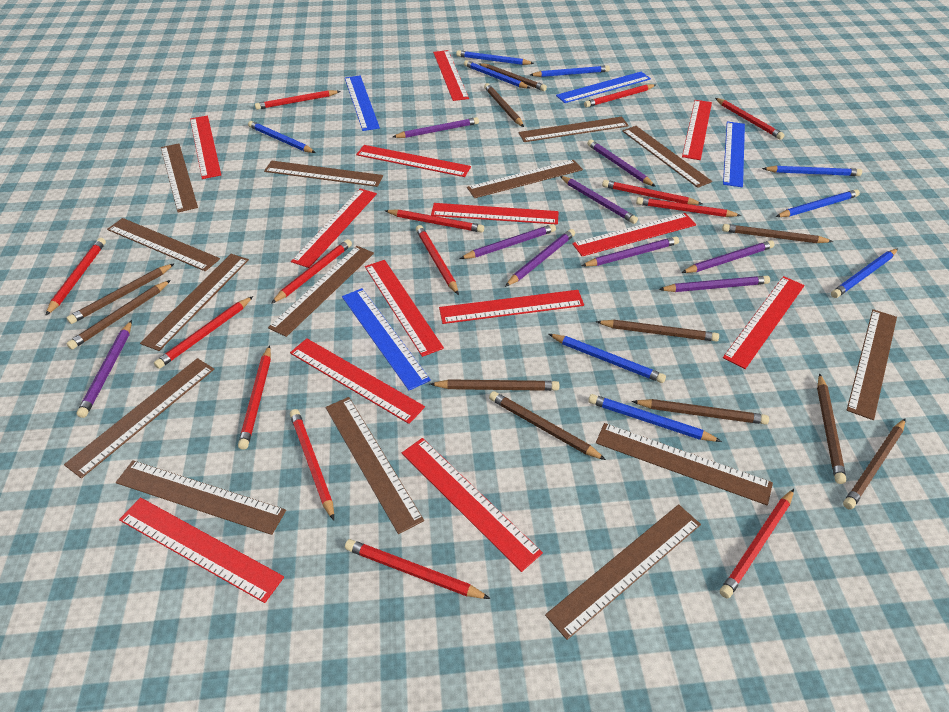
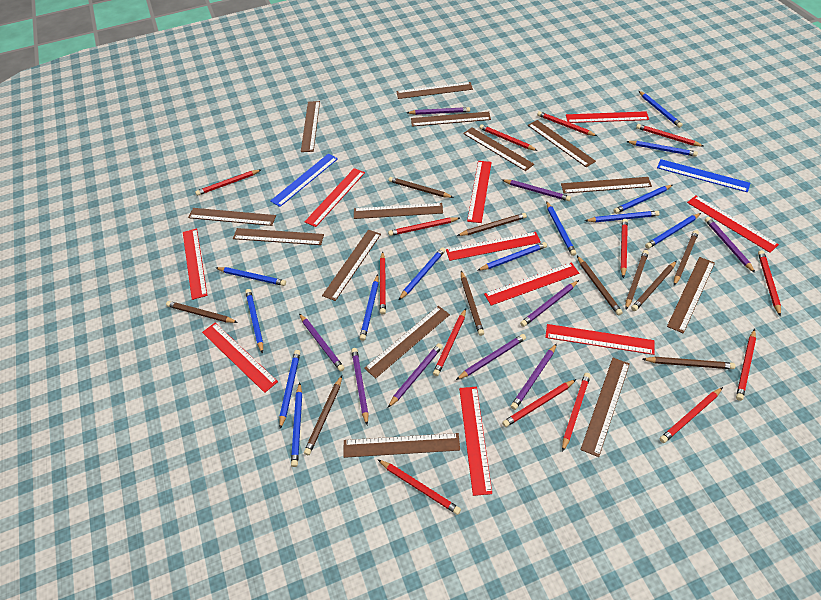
blue pencil: [248,121,316,153] [456,50,534,65] [464,60,530,89] [530,65,610,77] [549,334,666,383] [588,394,722,442] [762,166,862,176] [775,189,860,217] [831,249,898,298] = 9 -> [216,267,286,286] [245,289,263,354] [279,350,300,429] [291,383,302,467] [360,274,379,341] [398,247,445,301] [477,242,547,271] [546,201,576,256] [585,211,659,222] [613,185,673,214] [626,141,698,157] [639,91,683,128] [645,213,701,249] = 13
blue ruler: [342,288,431,390] [345,76,380,131] [556,72,651,103] [723,121,745,187] = 4 -> [270,154,338,207] [657,159,750,192] = 2
brown pencil: [66,280,171,350] [67,263,175,324] [430,379,559,391] [479,63,547,91] [484,83,524,127] [489,391,606,460] [596,320,719,342] [632,399,769,425] [722,224,833,243] [817,373,846,484] [843,419,905,509] = 11 -> [166,301,238,323] [304,375,342,455] [388,177,454,198] [457,213,527,236] [461,271,484,336] [577,256,623,315] [625,250,649,309] [631,261,676,311] [643,357,735,369] [674,230,699,286] = 10
red ruler: [119,497,284,603] [190,115,221,179] [290,338,425,424] [291,189,377,268] [356,145,471,177] [365,260,444,357] [402,438,543,572] [431,203,559,225] [433,50,469,101] [439,290,584,324] [572,213,696,256] [682,100,712,160] [723,276,805,369] = 13 -> [183,229,207,300] [202,323,278,393] [304,168,365,227] [446,232,541,261] [459,387,492,496] [467,161,492,223] [484,262,579,306] [545,324,655,355] [566,111,649,123] [687,196,779,253] = 10

